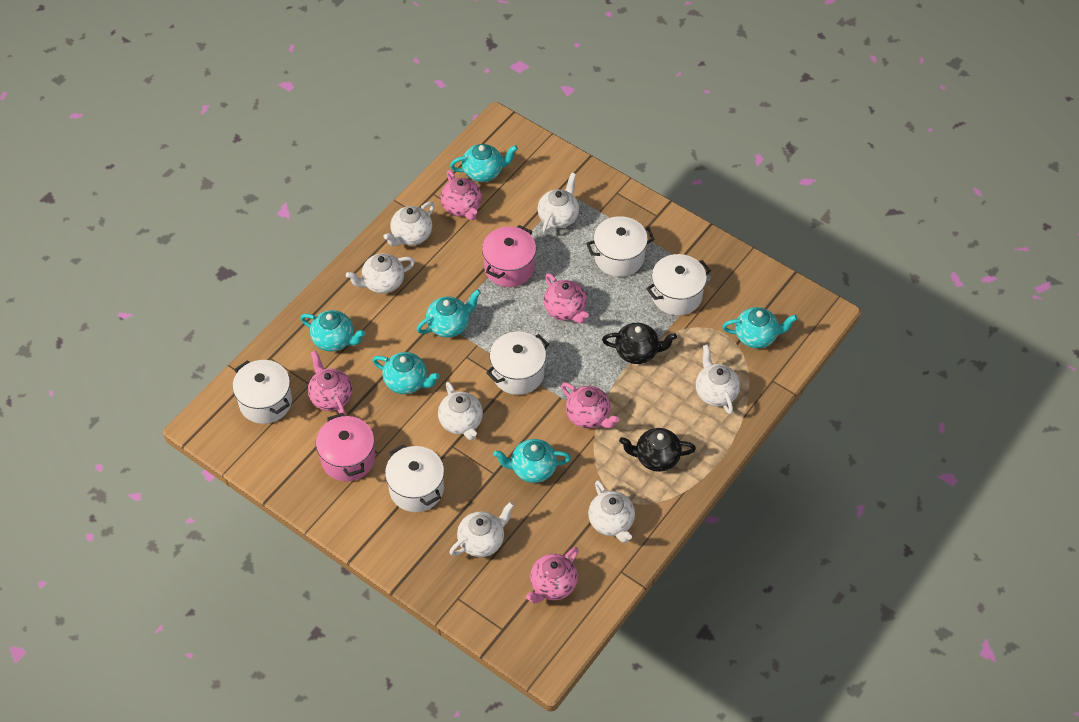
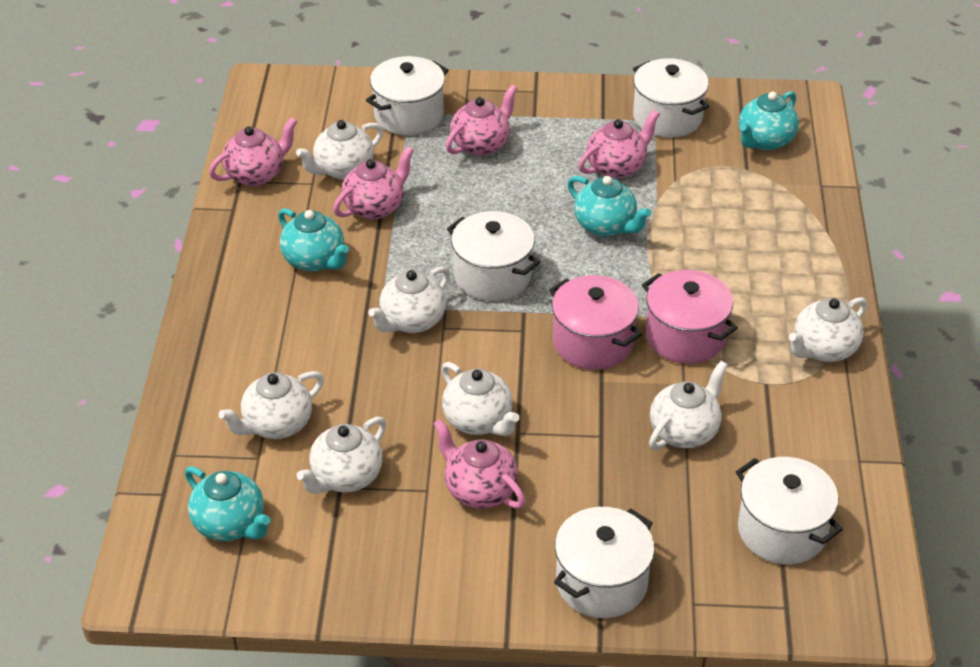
black teapot: [602,323,677,364] [619,428,696,472] = 2 -> none = 0
turquoise teapot: [300,310,365,352] [372,352,440,394] [417,289,481,338] [450,144,518,182] [493,439,571,483] [722,307,798,348] = 6 -> [185,466,270,541] [278,208,349,272] [567,176,651,237] [739,91,799,150] = 4

